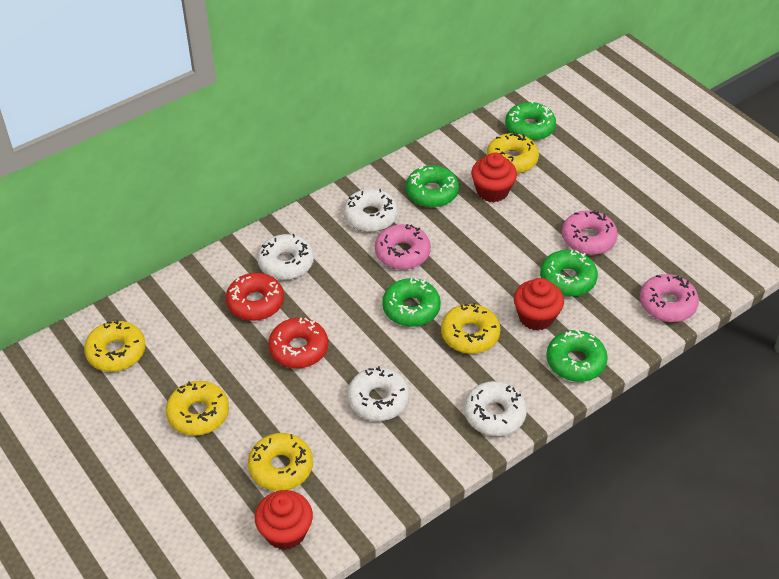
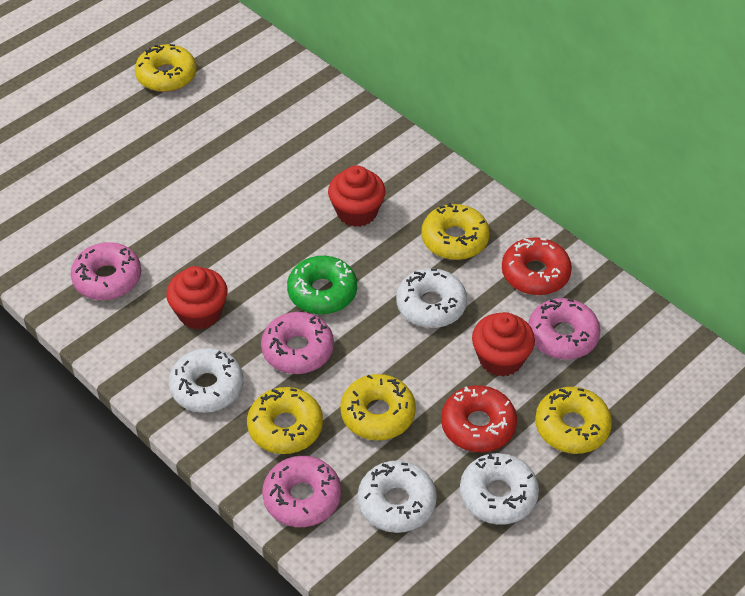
green donut: [382,278,441,327] [406,165,459,207] [505,101,556,141] [540,250,598,297] [546,330,608,382] = 5 -> [287,256,357,315] = 1
pink donut: [375,224,431,270] [562,210,618,255] [640,274,699,322] = 3 -> [71,242,141,300] [261,312,334,374] [262,456,341,527] [528,298,601,360] = 4

